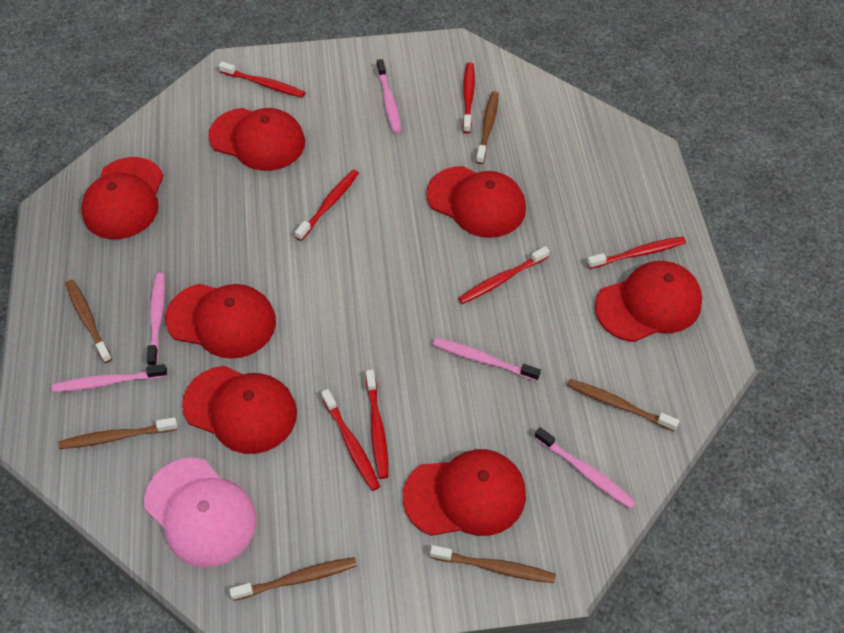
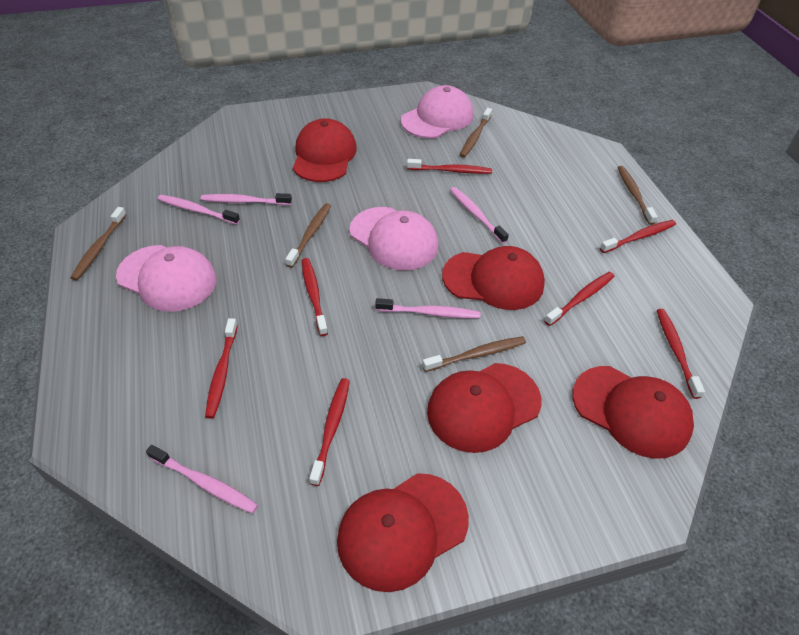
brown toothbrush: [58,417,178,449] [65,280,112,363] [230,557,357,601] [430,545,556,583] [476,91,499,164] [567,379,679,431] = 6 -> [71,207,127,280] [285,203,331,268] [422,336,526,372] [460,108,492,158] [617,166,658,225] = 5
pink cap: [144,458,256,567] = 1 -> [116,245,216,312] [350,207,438,271] [401,85,473,139] = 3
red cap: [81,157,164,239] [165,284,276,359] [182,366,297,454] [208,108,305,171] [403,449,526,536] [426,166,526,238] [595,261,702,342] = 7 -> [293,118,357,182] [337,473,469,592] [427,363,541,453] [442,246,545,310] [572,366,694,459] = 5

